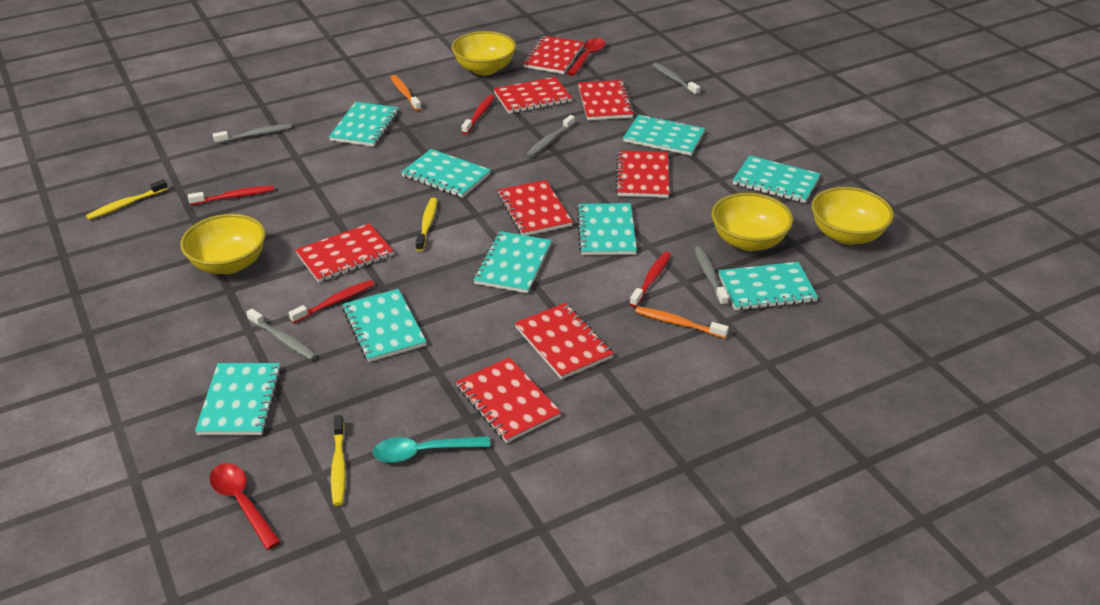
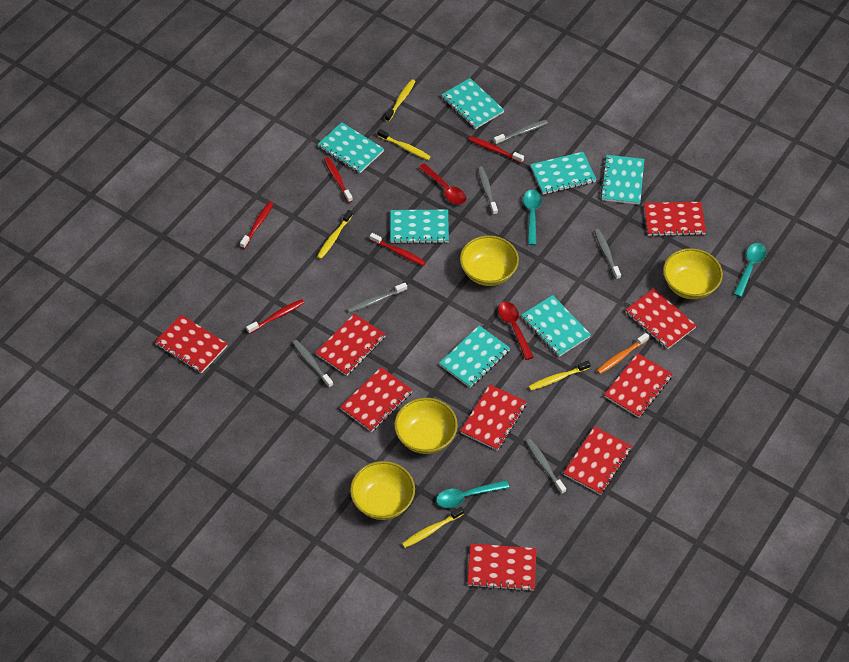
grey toothbrush: [213,124,292,144] [246,309,317,360] [526,115,575,157] [652,63,700,96] [694,247,729,306] = 5 -> [292,340,333,388] [347,283,407,313] [478,166,498,215] [494,120,548,145] [526,439,566,494] [594,229,621,280] = 6
orange toothbrush: [390,75,421,111] [635,307,729,338] = 2 -> [597,333,649,374] = 1
red notebook: [295,223,394,282] [456,357,561,443] [494,77,572,114] [498,180,573,236] [515,303,614,379] [523,36,584,74] [578,80,634,120] [615,151,669,198] = 8 -> [155,315,227,374] [315,313,386,376] [340,367,412,432] [460,385,527,451] [467,543,537,591] [564,426,632,495] [604,353,673,418] [625,288,697,349] [644,202,706,236] = 9
red toothbrush: [188,186,274,205] [289,280,374,323] [462,95,495,134] [630,252,671,307] = 4 -> [240,201,274,249] [246,299,304,334] [324,157,353,203] [370,233,426,266] [469,136,524,163] = 5
turquoise notebook: [195,363,282,435] [329,102,399,147] [342,289,426,362] [401,149,491,198] [473,231,551,293] [577,203,637,255] [623,114,705,156] [718,262,818,311] [733,155,820,203] = 9 -> [317,122,384,173] [390,210,449,244] [439,325,510,388] [441,78,504,129] [521,295,591,357] [530,152,597,195] [600,155,644,205] = 7
turquoise spoon: [373,436,490,463] = 1 -> [436,480,509,508] [523,190,542,245] [734,243,766,297] = 3
yellow toothbrush: [86,179,168,220] [331,415,346,506] [415,198,437,251] = 3 -> [317,210,353,259] [377,129,431,160] [385,79,416,122] [402,507,464,548] [528,360,591,391] = 5

